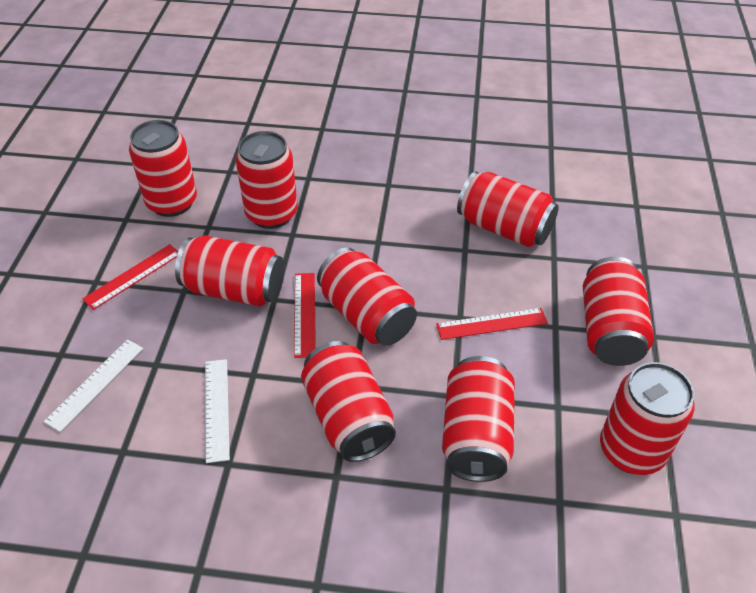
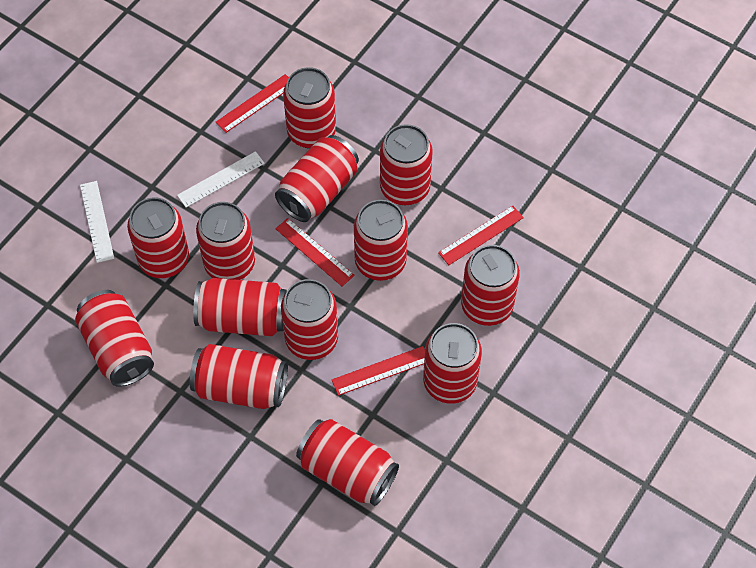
red can: [129,120,197,217] [175,235,284,306] [236,131,298,229] [301,341,396,462] [317,247,417,346] [442,356,515,482] [457,171,559,247] [583,257,654,366] [600,362,694,475] = 9 -> [75,290,154,387] [127,197,189,278] [190,344,288,409] [193,278,287,336] [196,202,255,280] [275,135,359,222] [281,279,338,360] [283,67,336,149] [296,419,399,506] [354,200,408,281] [380,124,433,205] [423,323,482,404] [461,245,520,326] = 13
red ruler: [82,244,178,310] [294,273,316,358] [436,308,548,340] = 3 -> [216,74,289,133] [275,218,355,286] [332,346,425,396] [438,206,524,265] = 4

